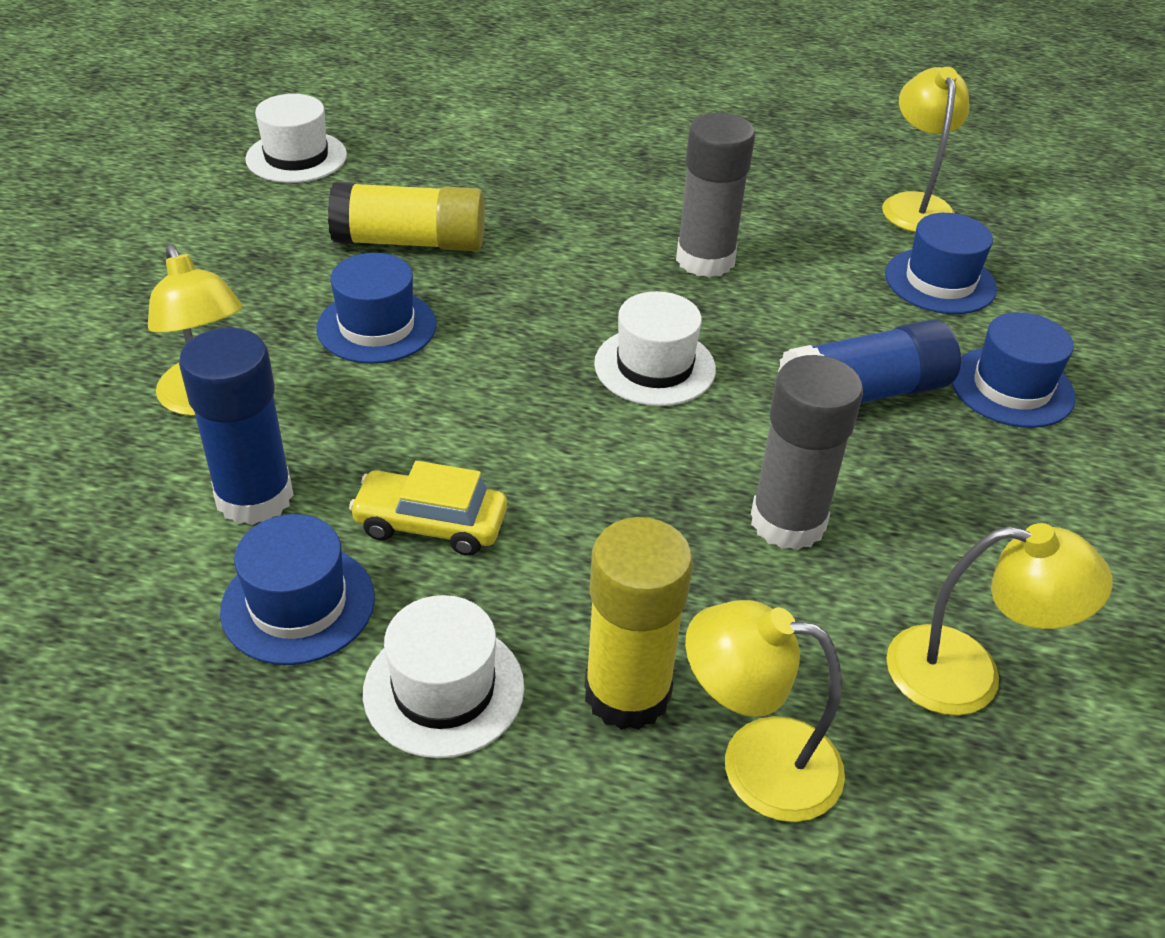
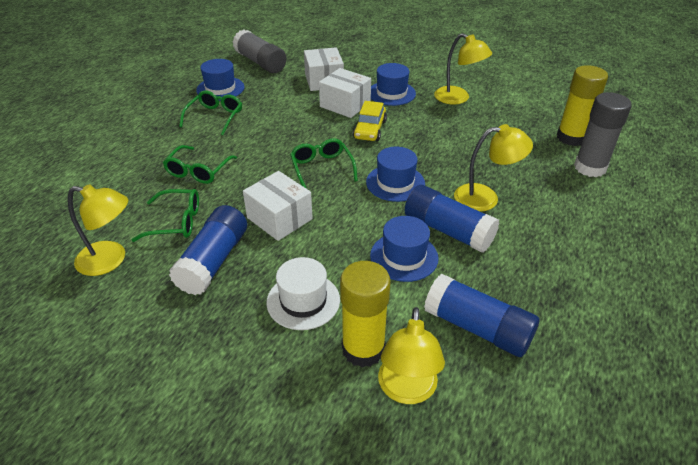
blue glue stick: [179,328,293,525] [778,319,961,403] = 2 -> [169,205,247,295] [405,185,499,253] [424,273,539,357] = 3
green glasses: none = 0 -> [132,189,199,242] [163,145,237,184] [179,90,242,135] [290,138,358,189] = 4
white box: none = 0 -> [243,171,313,241] [304,47,344,91] [319,68,371,118] = 3
white hat: [245,94,347,183] [363,595,524,758] [594,291,716,406] = 3 -> [266,257,340,330] = 1

